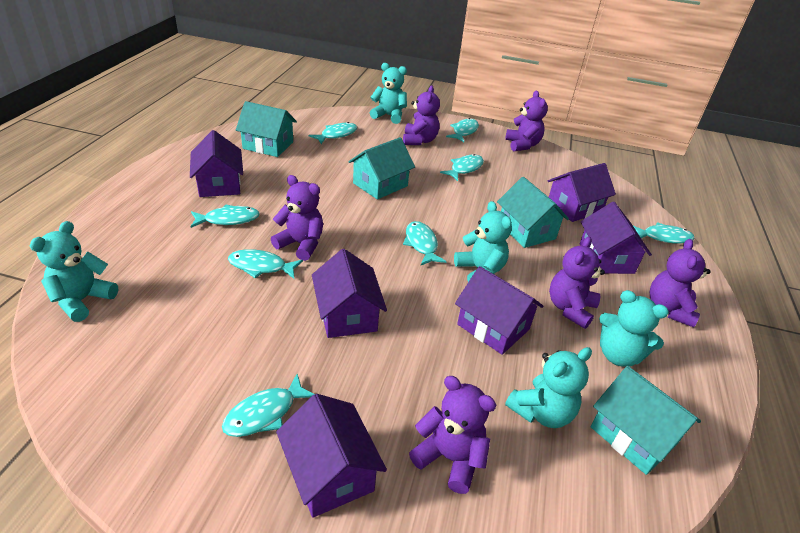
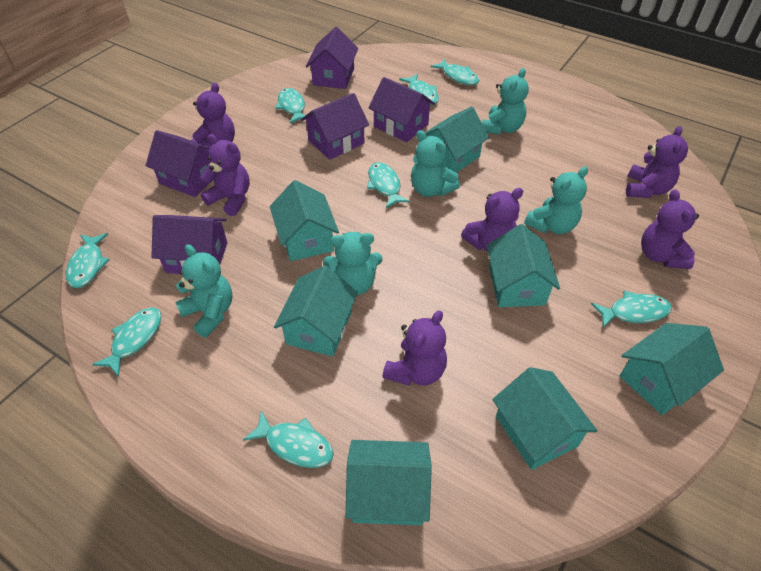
purple house: [190,130,243,197] [276,394,387,518] [312,249,387,338] [455,266,543,355] [548,163,616,222] [580,202,652,274] = 6 -> [145,130,214,197] [151,215,227,274] [301,93,369,160] [306,27,358,89] [368,77,435,142] = 5
turquoise house: [236,101,297,157] [348,137,415,199] [497,177,569,248] [591,366,701,475] = 4 -> [270,180,339,261] [274,266,358,357] [346,440,432,525] [425,106,489,173] [487,224,560,307] [492,367,598,470] [619,323,724,415] = 7

